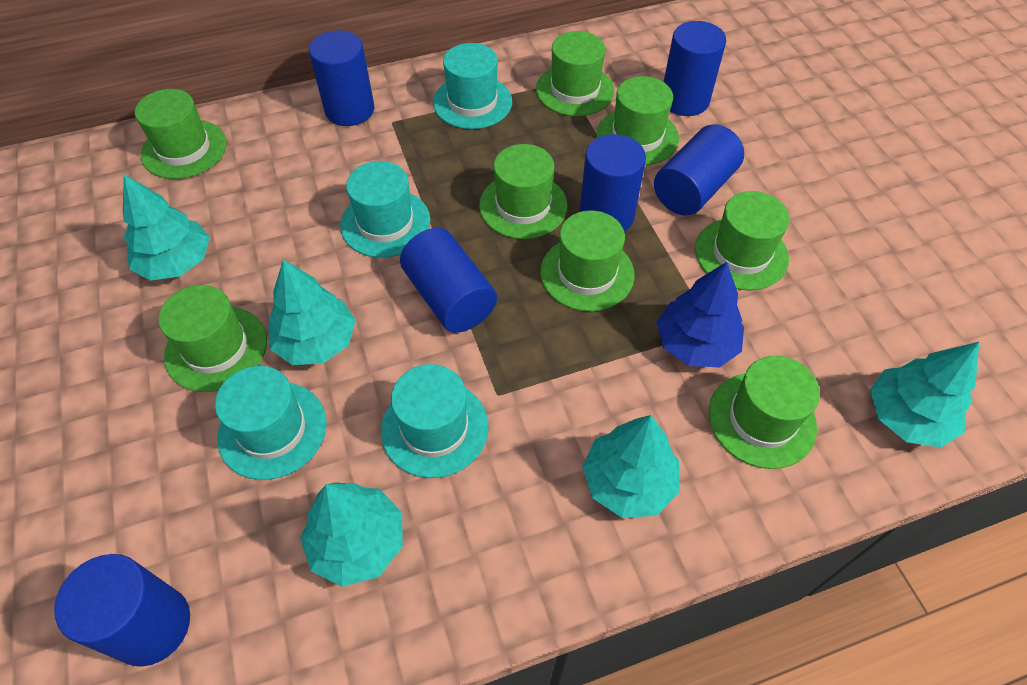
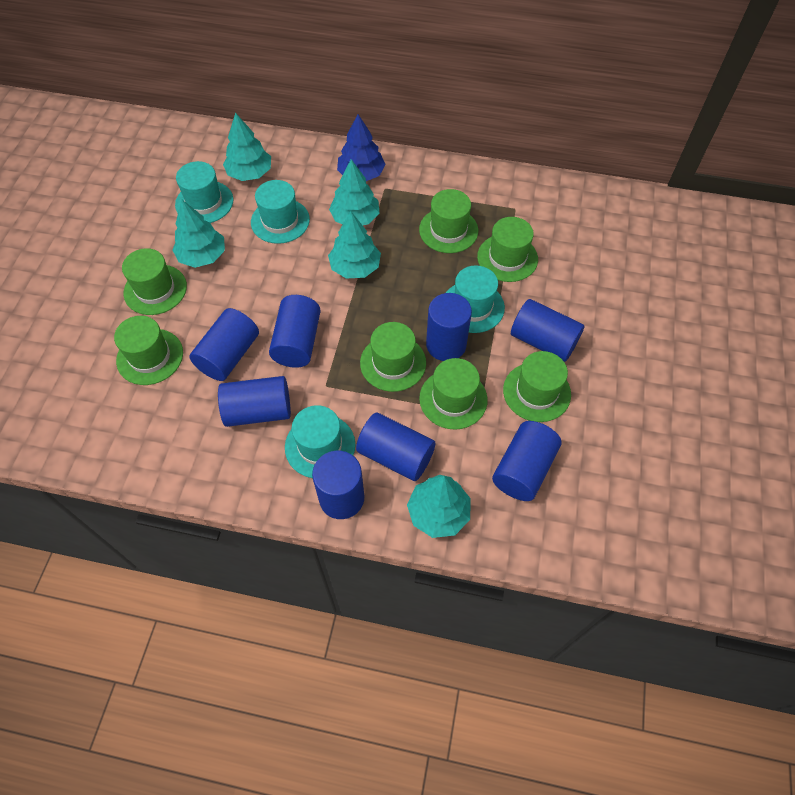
blue cylinder: [54,554,190,667] [309,30,374,126] [400,228,497,333] [579,134,646,232] [654,124,744,216] [664,21,726,116] = 6 -> [189,308,259,381] [218,376,291,427] [269,295,321,368] [312,451,364,519] [356,412,435,481] [426,293,472,361] [492,421,561,501] [511,299,585,362] = 8
green hat: [135,89,227,179] [158,285,267,392] [479,144,568,239] [536,31,614,116] [540,210,635,312] [596,76,679,165] [695,191,790,291] [709,356,820,469] = 8 -> [114,316,183,385] [122,248,187,315] [360,322,426,392] [419,189,478,253] [419,358,488,430] [477,217,538,282] [503,351,571,422] = 7

